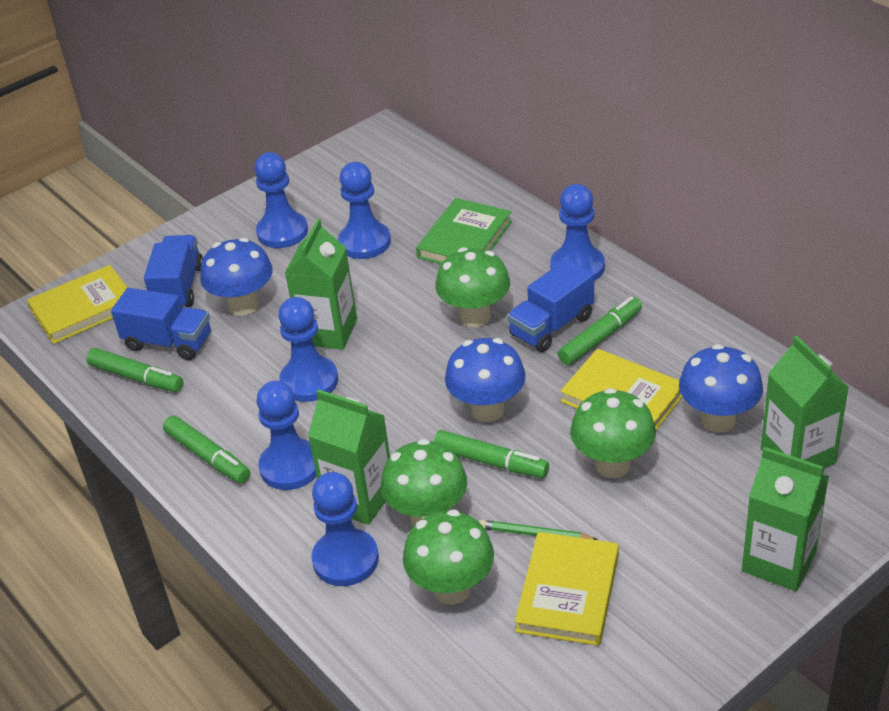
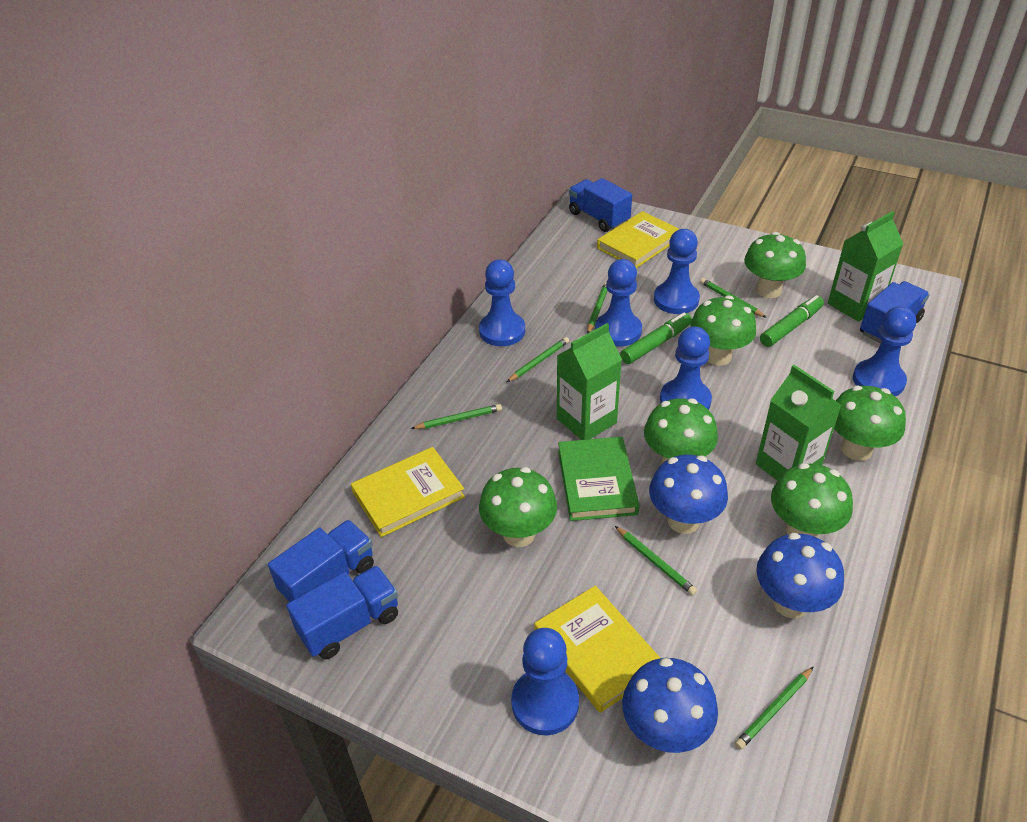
blue truck: [111,288,211,360] [144,235,203,309] [507,259,594,352] = 3 -> [268,520,374,602] [286,565,398,659] [569,178,632,232] [860,281,930,343] = 4
green carton: [285,219,357,350] [308,389,390,525] [742,447,829,591] [761,335,849,468] = 4 -> [557,323,622,440] [756,365,842,481] [828,211,903,322] = 3
green marker: [86,348,183,392] [163,416,250,483] [434,430,549,478] [558,297,642,365] = 4 -> [620,312,692,364] [760,295,824,347] = 2
green mushroom: [381,439,467,526] [403,510,494,605] [436,247,510,327] [570,388,656,478] = 4 -> [479,467,557,547] [644,398,718,463] [690,295,756,366] [744,232,806,298] [771,463,853,538] [834,385,906,461] = 6
green pencil: [479,520,598,540] = 1 -> [411,404,502,429] [507,337,569,382] [587,282,608,333] [615,526,697,595] [700,278,767,318] [735,666,814,750] = 6

